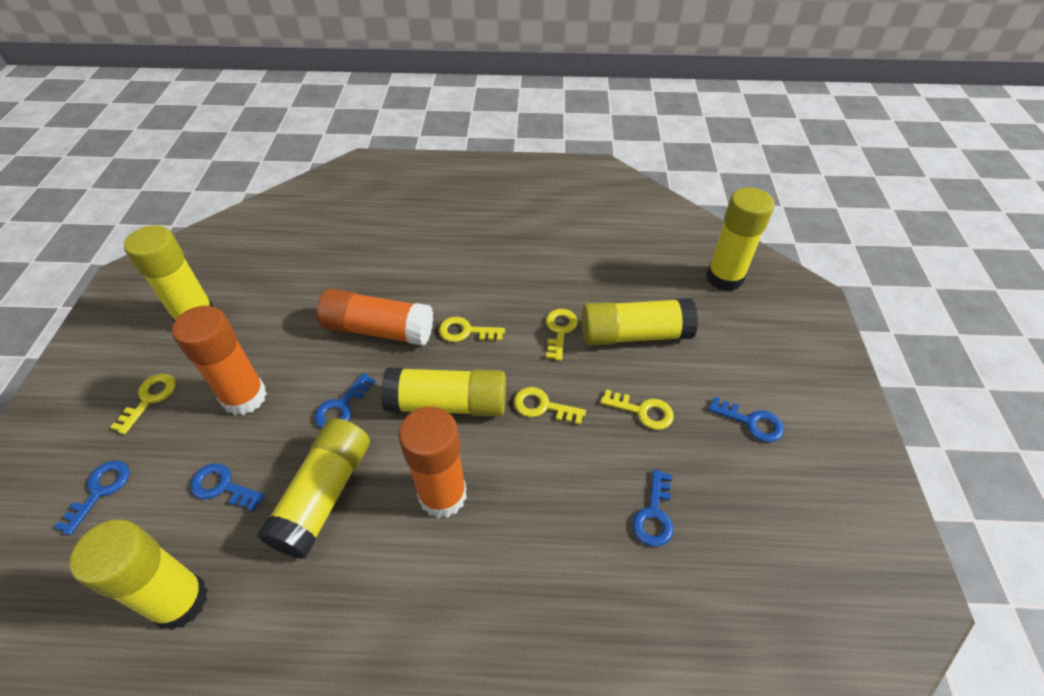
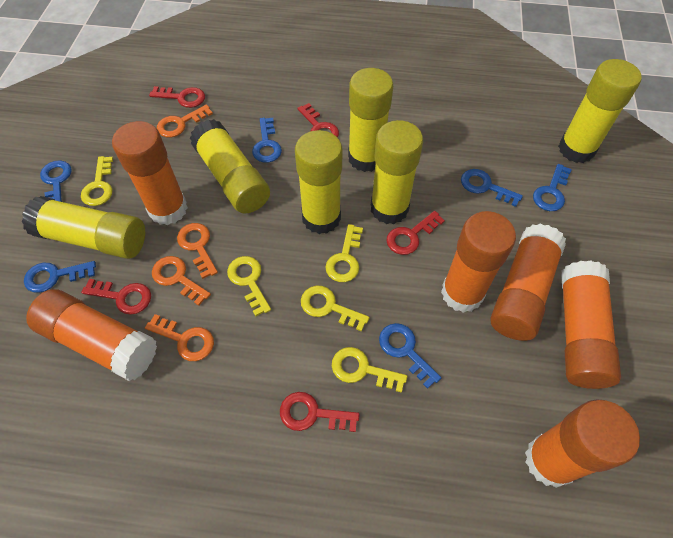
blue key: [54,461,129,535] [190,463,265,511] [314,373,376,428] [632,470,673,547] [708,397,784,442] = 5 -> [24,261,96,293] [40,160,72,202] [252,118,282,163] [379,323,441,389] [461,169,523,207] [533,164,572,211] = 6
orange glue stick: [172,306,267,415] [317,289,433,346] [398,407,467,518] = 3 -> [26,289,157,381] [112,121,188,225] [441,211,516,313] [491,224,566,341] [525,399,640,488] [561,260,621,389] = 6
orange key: none = 0 -> [145,314,214,361] [152,256,211,306] [157,104,213,137] [177,223,218,279] = 4
red key: none = 0 -> [81,279,151,315] [149,86,205,108] [280,392,360,432] [297,103,339,137] [387,211,445,255] = 5

